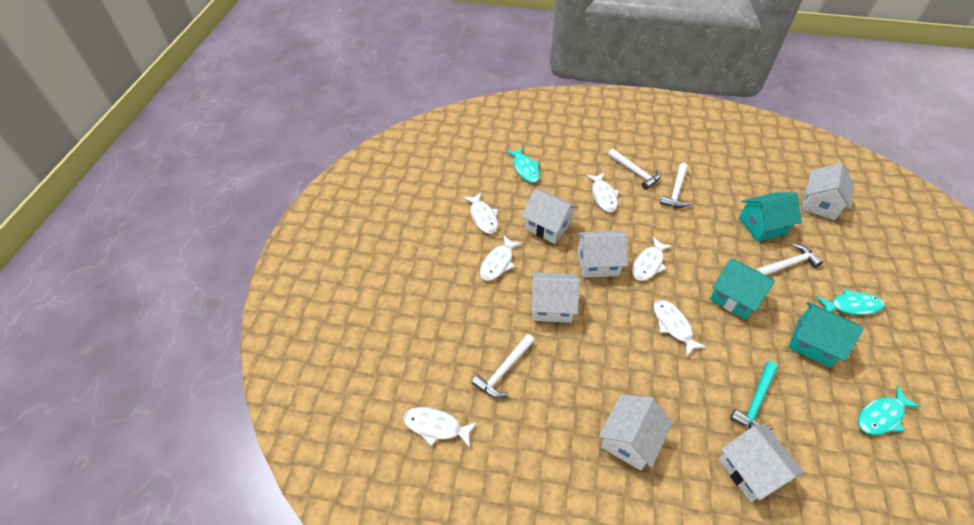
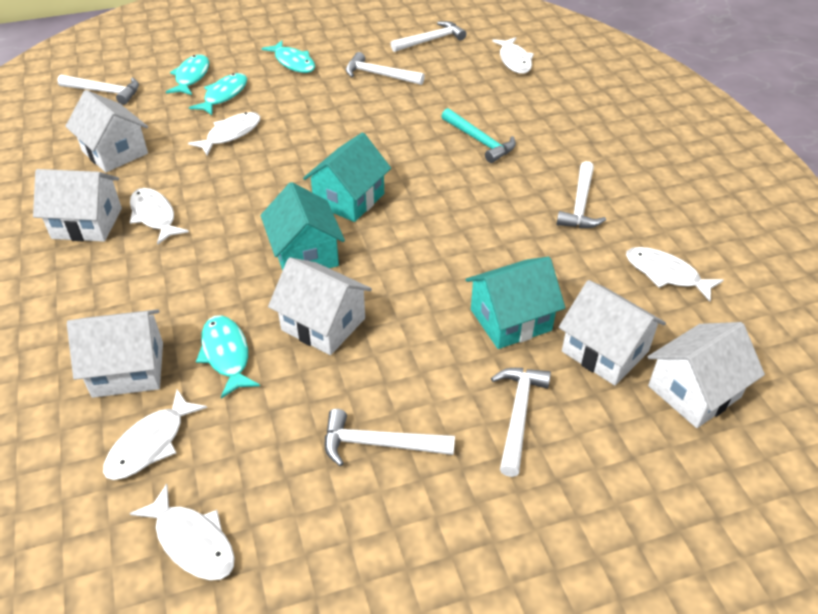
turquoise fish: [506,147,540,183] [816,289,885,315] [858,385,921,435] = 3 -> [166,54,209,95] [189,73,247,115] [196,315,260,398] [261,40,315,73] = 4
white hammer: [472,334,535,398] [608,148,661,190] [660,163,691,208] [755,243,823,275] = 4 -> [57,74,139,105] [325,409,455,466] [346,52,425,85] [391,21,466,52] [491,368,551,477] [557,161,606,228] = 6

